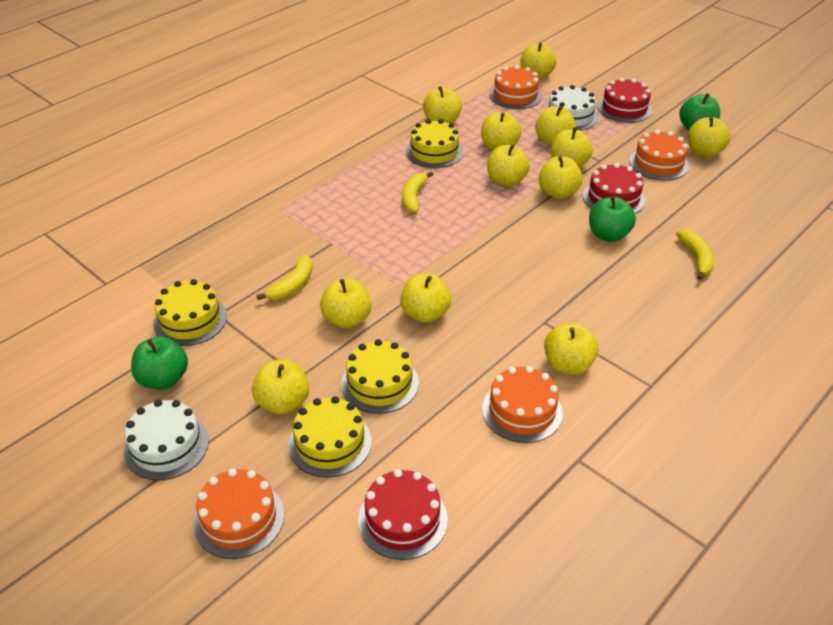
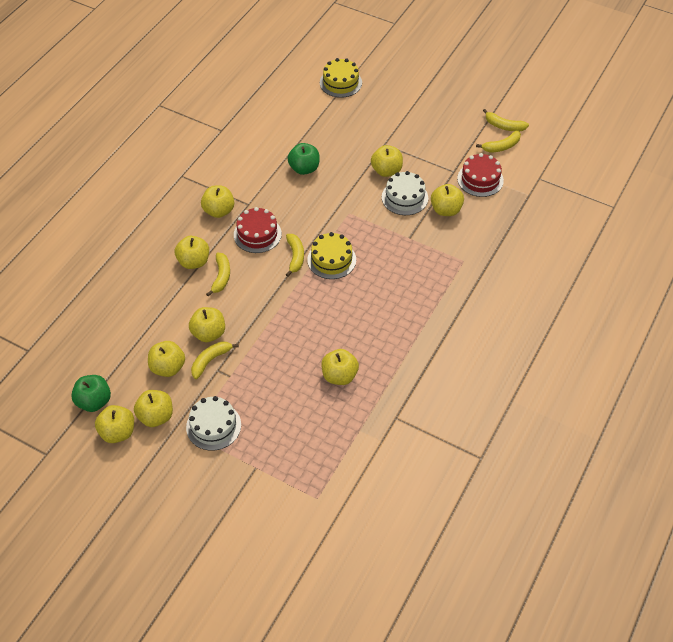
green apple: [131,336,188,390] [589,196,636,242] [679,93,720,130] = 3 -> [71,375,111,412] [288,143,320,175] = 2
orange cake: [194,469,284,559] [482,366,563,443] [489,65,542,109] [629,130,689,180] = 4 -> none = 0
red cake: [358,469,448,560] [583,163,645,214] [598,78,652,123] = 3 -> [234,207,282,253] [457,153,504,197] = 2
yellow apple: [252,360,309,415] [320,279,372,328] [400,274,451,323] [423,86,462,124] [481,112,521,150] [487,144,530,187] [520,43,557,79] [535,106,576,145] [539,156,583,199] [544,322,599,375] [551,127,593,167] [688,117,731,158] = 12 -> [95,405,134,443] [134,390,173,427] [148,341,185,377] [175,236,209,269] [189,307,225,342] [201,185,234,218] [321,349,359,385] [371,145,403,177] [431,184,464,216] = 9
yellow banana: [256,255,313,300] [402,171,434,213] [676,229,714,280] = 3 -> [191,341,239,379] [206,252,230,296] [286,234,304,277] [476,131,521,152] [483,109,529,131] = 5
yellow cake: [153,279,227,346] [288,396,372,478] [341,339,419,414] [406,119,463,168] = 4 -> [307,232,356,279] [320,58,362,98] = 2

